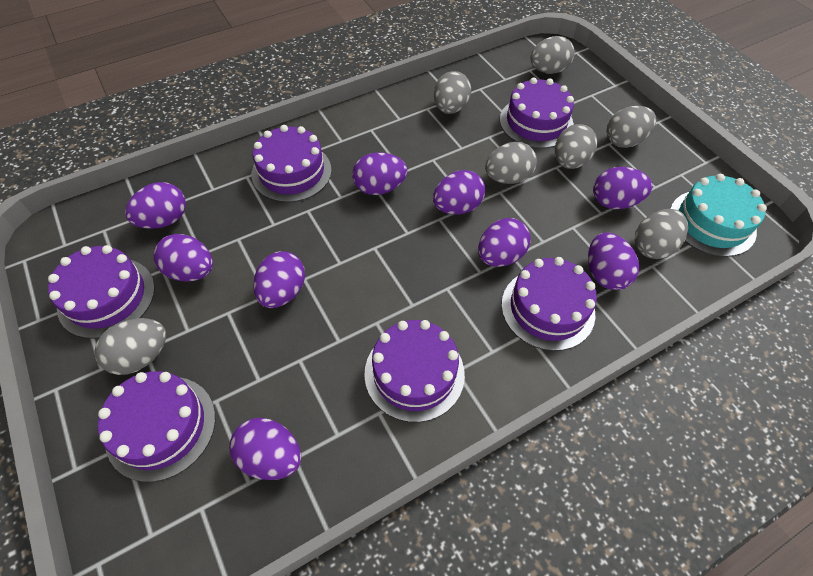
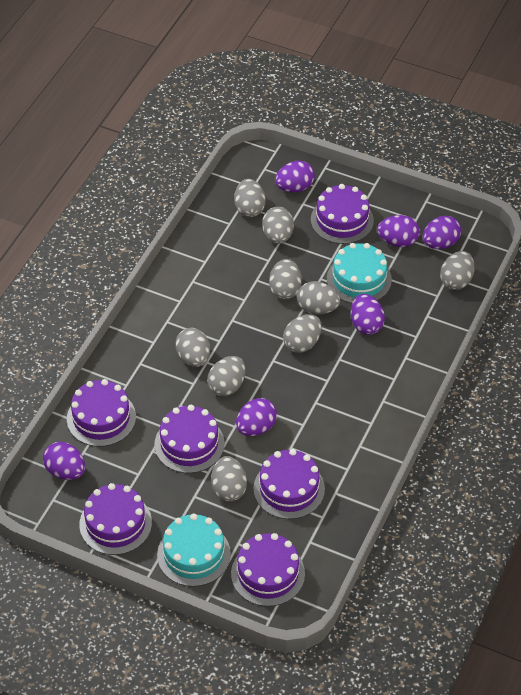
grey egg: [95,318,166,375] [434,71,471,114] [485,142,537,184] [530,36,575,74] [555,124,598,169] [607,106,656,148] [635,209,688,259] = 7 -> [175,328,210,367] [207,356,245,396] [211,456,247,502] [234,179,266,217] [262,207,294,244] [269,259,302,300] [283,314,322,353] [297,281,340,315] [440,251,475,290] = 9
purple egg: [125,182,186,229] [154,234,213,282] [229,418,301,480] [253,251,305,308] [352,152,407,195] [433,170,485,214] [478,218,531,267] [588,233,639,290] [593,167,653,209] = 9 -> [43,442,85,480] [236,398,277,436] [275,161,315,192] [351,294,385,335] [377,215,420,247] [422,216,461,249] = 6
turquoise cake: [670,174,767,257] = 1 -> [157,513,231,587] [327,243,392,304] = 2

